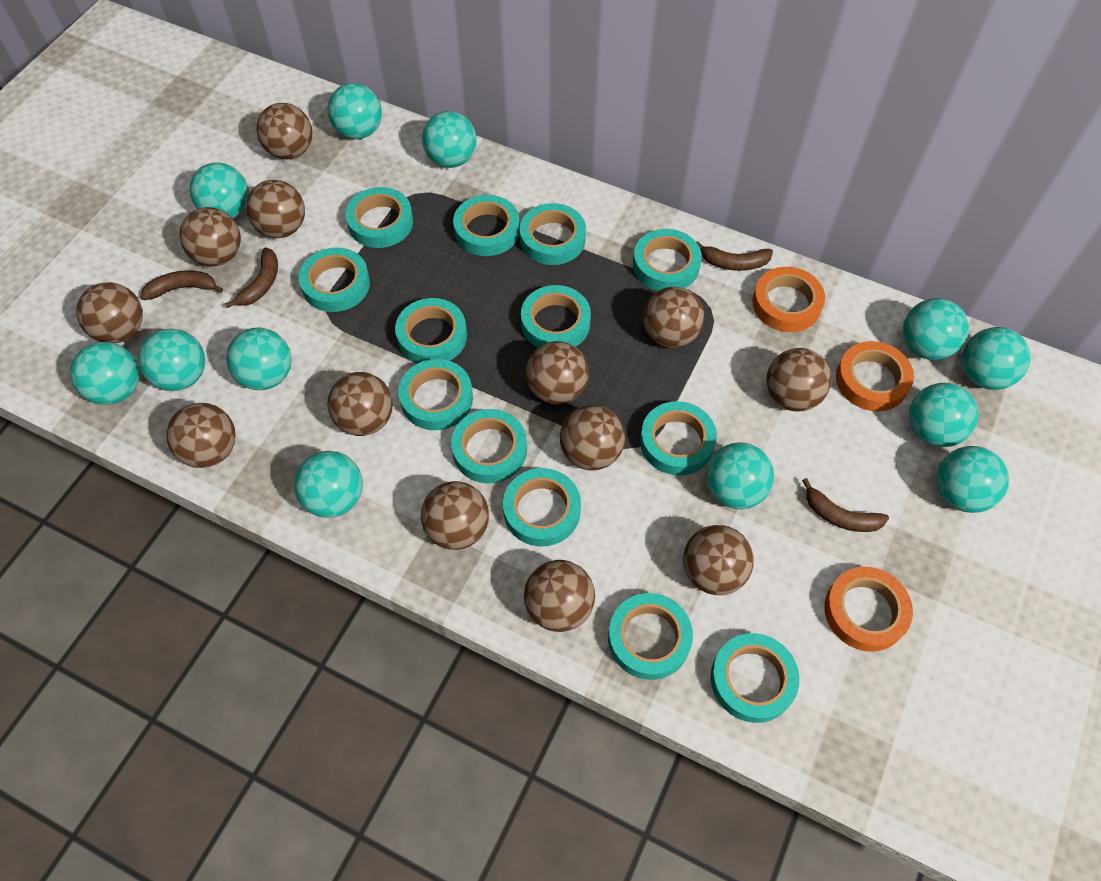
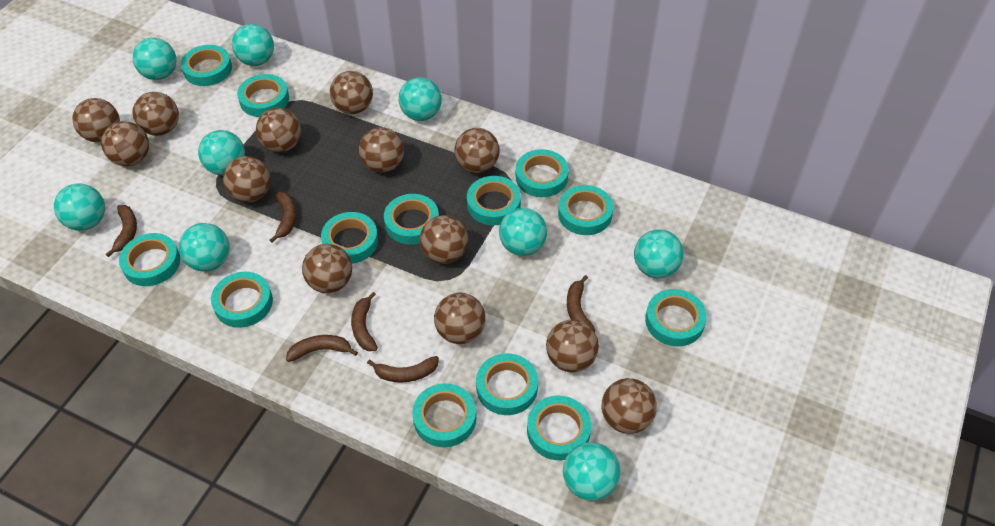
brown banana: [141,270,223,300] [225,248,278,308] [696,241,773,271] [802,478,889,532] = 4 -> [106,205,137,257] [270,192,297,243] [286,335,358,362] [351,292,378,351] [367,356,439,383] [567,275,595,332] = 6
orange tape: [752,267,825,332] [824,567,913,652] [836,341,914,411] = 3 -> none = 0
turquoise ball: [70,342,139,405] [138,329,205,391] [190,163,249,218] [226,328,292,390] [294,451,363,518] [327,83,382,139] [422,111,476,168] [706,442,774,509] [903,298,969,360] [909,383,979,447] [936,446,1009,513] [962,327,1031,390] = 12 -> [54,184,105,231] [133,38,177,80] [179,223,230,272] [198,130,245,175] [232,24,274,66] [399,77,442,121] [499,208,547,256] [563,442,621,501] [634,229,684,278] = 9

